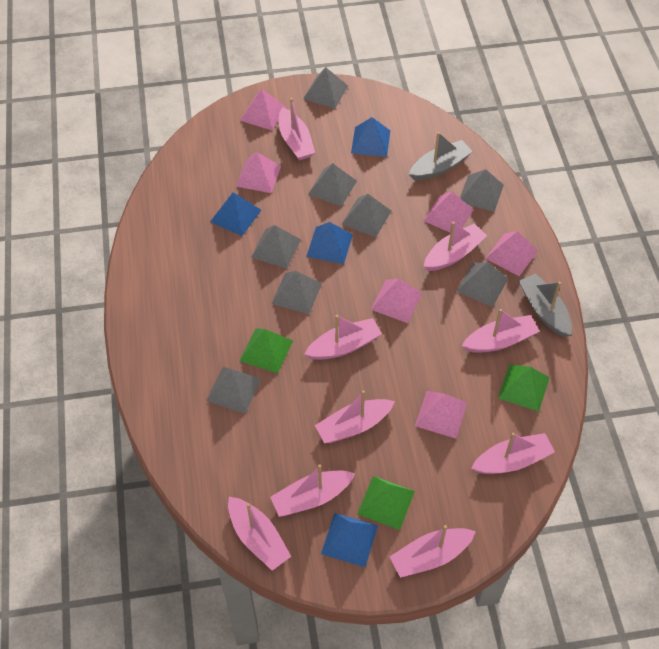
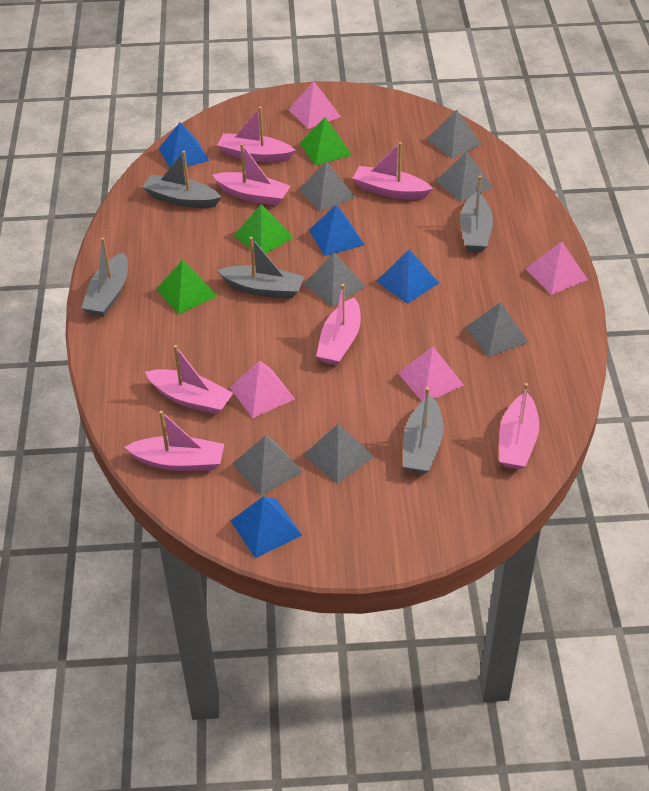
grey boat: [409,132,473,180] [519,273,572,337] = 2 -> [81,238,128,317] [142,151,221,208] [217,237,304,299] [403,387,444,474] [460,176,493,252] = 5
grey pyramid: [206,367,261,413] [251,225,301,268] [271,271,322,314] [303,67,348,109] [308,163,357,207] [342,194,391,237] [456,262,509,307] [460,169,504,212] = 8 -> [233,436,303,496] [299,161,356,212] [303,424,374,484] [304,253,366,307] [426,109,482,159] [436,152,493,202] [465,302,529,357] = 7
pink boat: [228,497,291,571] [270,464,355,517] [279,98,315,160] [304,315,382,360] [315,390,395,443] [390,525,476,578] [424,222,487,271] [462,309,540,353] [471,433,555,474] = 9 -> [125,411,224,471] [145,345,233,415] [213,143,290,206] [217,106,296,162] [316,284,361,365] [352,142,433,200] [499,383,539,469] = 7
pink pyramid: [236,152,281,193] [240,89,286,130] [371,279,422,323] [415,391,467,439] [423,192,473,232] [485,231,538,276] = 6 -> [230,361,295,418] [288,81,341,129] [398,347,464,401] [526,241,588,295] = 4

